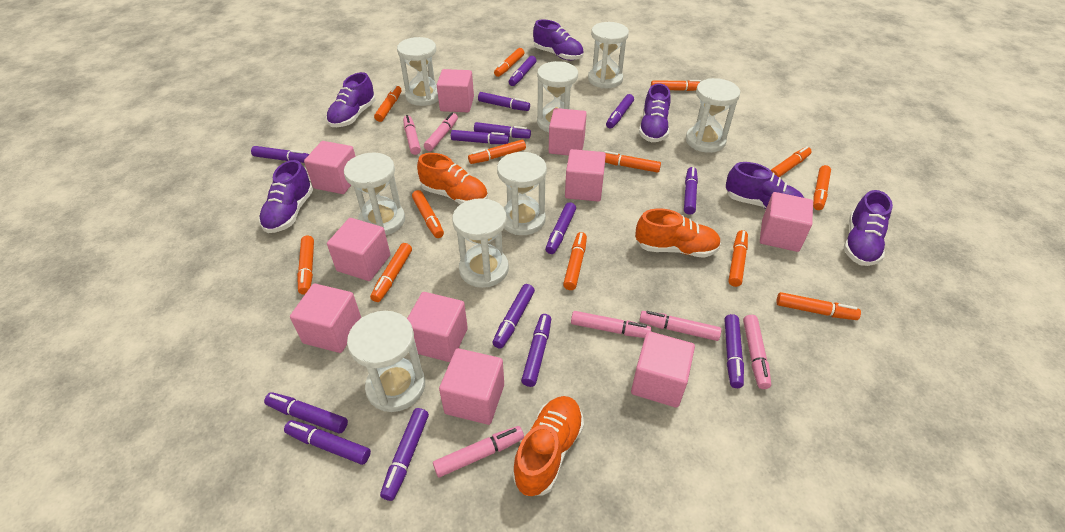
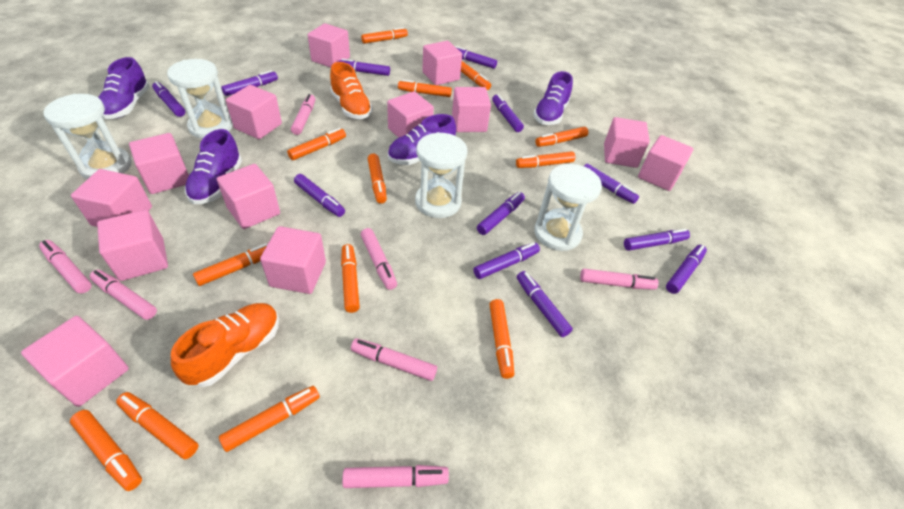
orange shoe: [417,153,488,204] [512,396,584,496] [635,209,721,258] = 3 -> [171,303,279,387] [330,62,373,119] = 2
pink cube: [290,284,361,353] [304,141,356,194] [327,218,390,281] [407,292,468,362] [437,69,474,112] [439,348,504,425] [549,108,587,155] [565,149,606,202] [631,331,695,408] [760,192,813,252] = 10 -> [21,316,129,407] [71,169,152,227] [97,210,168,281] [129,133,189,194] [217,164,280,229] [226,85,282,139] [260,226,326,294] [308,23,350,68] [387,91,434,138] [422,41,462,85] [452,87,491,132] [604,117,650,168] [638,135,694,191] = 13
pink marker: [403,115,421,155] [424,113,458,151] [433,426,524,477] [571,311,651,338] [639,311,721,341] [743,315,771,389] = 6 -> [39,240,92,293] [90,270,157,320] [291,94,315,135] [342,465,449,488] [351,338,437,381] [361,228,397,290] [580,269,659,290] = 7
purple marker: [251,146,309,163] [264,392,348,433] [284,420,371,465] [380,408,429,501] [451,130,509,144] [474,122,531,139] [478,92,530,111] [492,284,535,349] [509,56,536,86] [521,314,551,387] [545,202,576,254] [606,94,634,129] [684,167,698,215] [725,314,744,388] = 14 -> [152,81,185,117] [221,70,278,96] [294,174,345,217] [338,59,390,76] [455,46,497,69] [473,242,540,279] [477,192,525,235] [492,94,524,132] [517,271,573,337] [584,164,639,204] [624,229,690,251] [666,245,707,294] = 12
purple shoe: [259,160,313,233] [326,72,376,127] [533,19,584,60] [639,83,671,142] [726,162,804,209] [844,190,893,266] = 6 -> [98,57,150,119] [185,129,242,204] [388,114,456,165] [533,71,573,125] = 4
white hourglass: [344,153,405,235] [347,311,425,412] [397,37,439,106] [452,198,509,288] [497,152,547,235] [537,61,578,132] [588,22,629,88] [686,78,740,153] = 8 -> [43,94,132,179] [167,59,233,139] [415,132,468,218] [534,164,602,251] = 4

